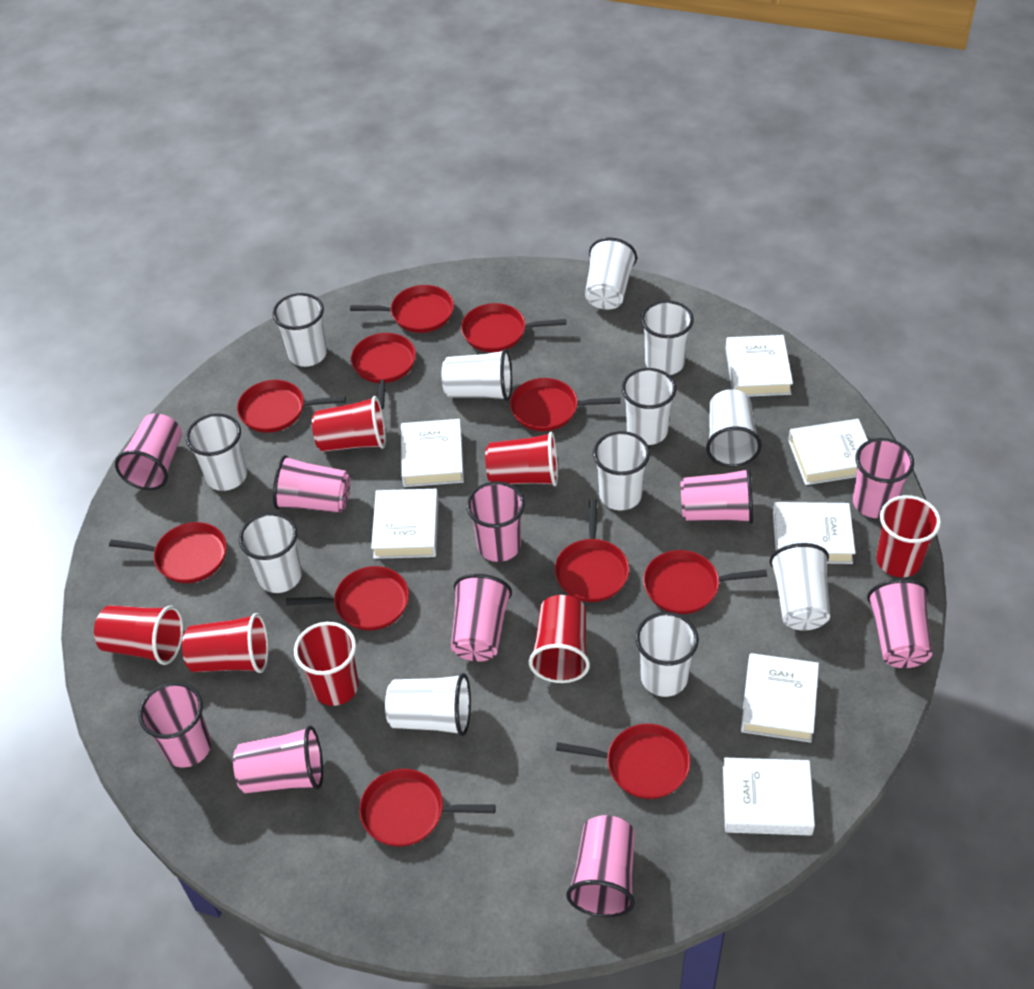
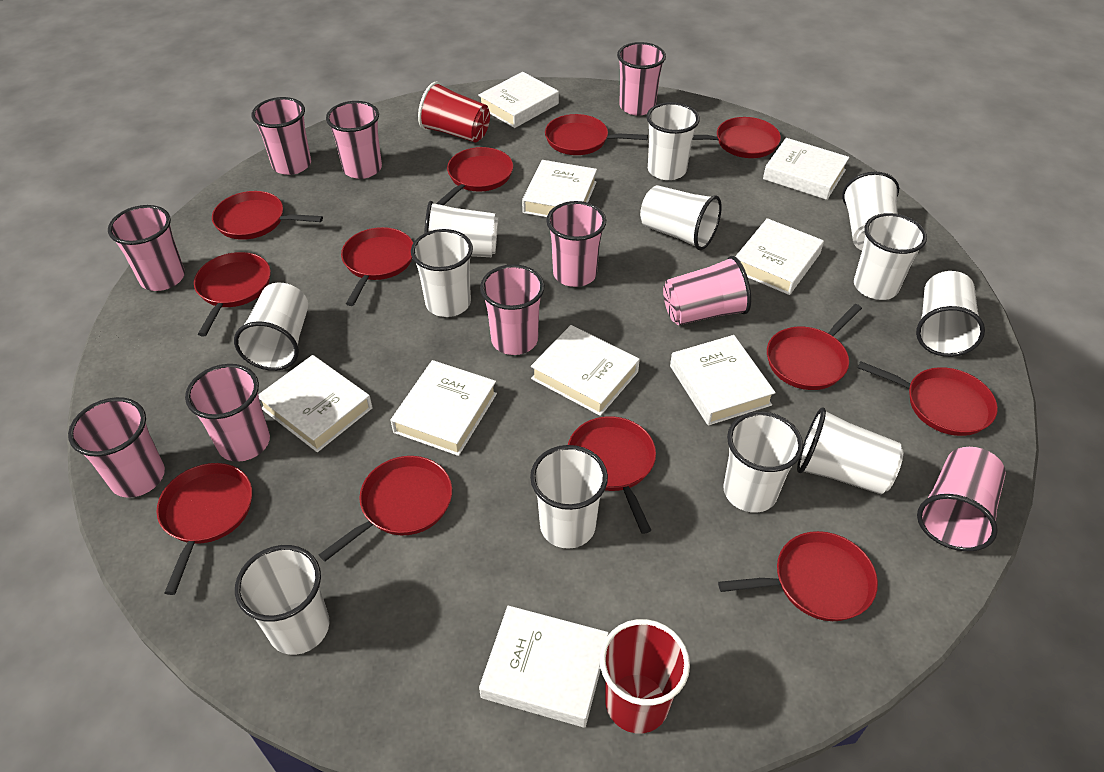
red cup: [94,605,183,665] [182,613,268,673] [294,622,359,706] [312,396,386,452] [485,432,558,486] [529,595,590,683] [876,495,941,577] = 7 -> [418,82,490,143] [600,619,690,733] = 2
red pan: [109,522,227,583] [237,380,346,433] [286,566,409,631] [350,285,454,333] [351,333,416,409] [359,769,495,847] [461,303,566,352] [510,378,621,431] [555,499,629,602] [556,724,690,799] [643,550,767,614] = 11 -> [156,463,252,595] [194,252,271,336] [212,191,323,240] [319,456,452,561] [341,227,413,306] [436,147,513,205] [545,114,648,155] [568,416,656,534] [692,117,781,158] [718,531,878,621] [767,304,862,390] [858,361,998,436] = 12
white book: [371,489,439,559] [401,419,464,487] [723,758,815,836] [725,335,793,397] [741,653,819,743] [773,502,855,564] [788,419,868,485] = 7 -> [258,355,372,452] [391,360,497,456] [478,72,559,128] [479,605,609,728] [522,160,597,217] [531,325,640,416] [670,335,776,426] [735,218,824,295] [763,138,849,200] = 9

